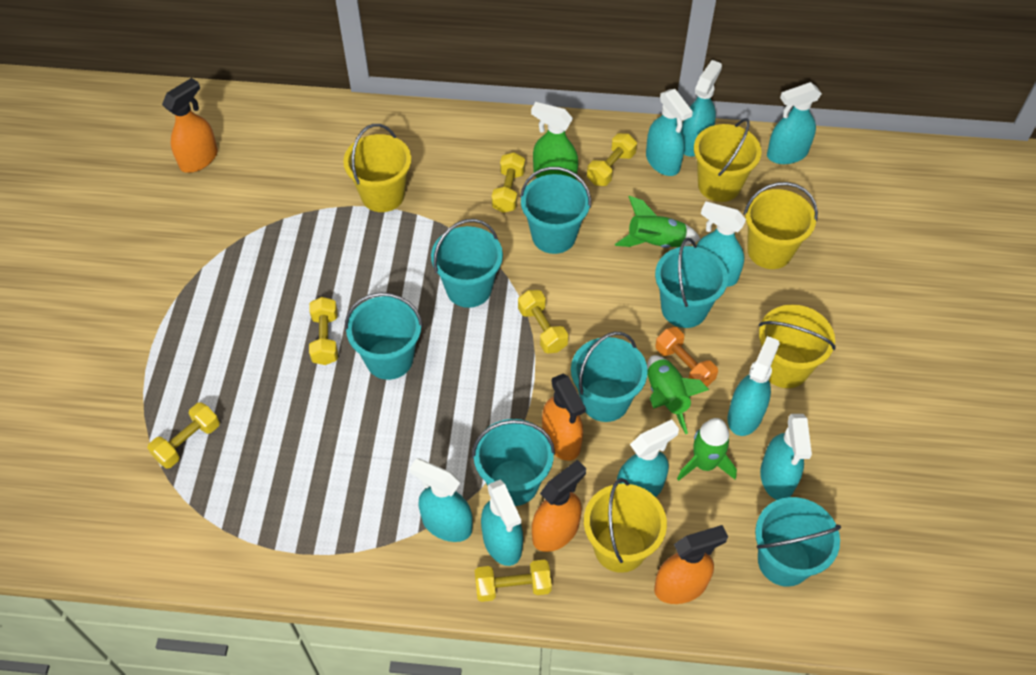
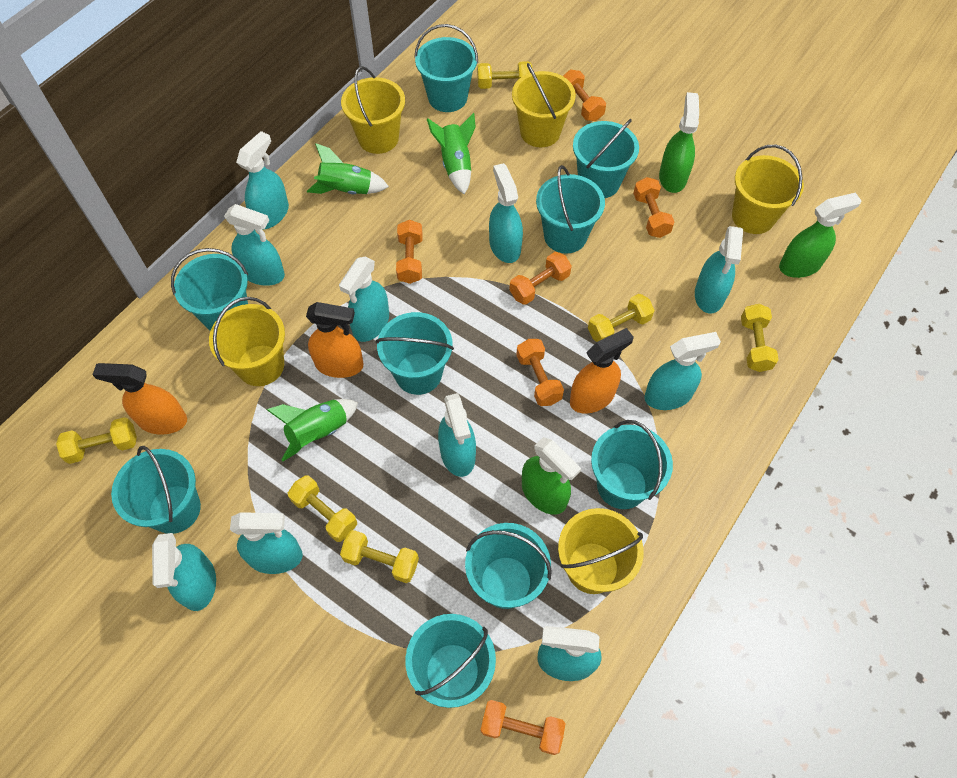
green spray bottle: [531,102,578,179] = 1 -> [522,437,581,515] [659,92,699,193] [779,193,861,278] = 3
orange dumbbell: [655,327,718,387] = 1 -> [396,220,423,284] [480,700,566,755] [509,252,572,305] [516,339,564,406] [563,70,606,121] [633,177,674,238] = 6
orange spray bottle: [162,78,218,173] [532,460,586,552] [542,374,586,461] [654,525,728,604] = 4 -> [92,363,187,435] [306,302,363,378] [570,328,634,414] = 3
turquoise bucket: [345,292,423,380] [431,219,503,308] [472,419,555,506] [520,167,591,254] [571,332,648,422] [655,238,728,328] [755,497,841,587] = 7 -> [111,446,201,534] [171,248,248,331] [376,312,454,395] [405,614,496,708] [414,24,478,112] [465,523,552,609] [536,165,605,254] [573,119,639,198] [591,420,673,509] = 9
turquoise spray bottle: [409,458,473,542] [481,479,523,566] [617,420,679,497] [646,89,693,176] [681,60,722,156] [696,201,746,287] [727,336,780,436] [760,414,812,500] [767,82,822,164] = 9 -> [152,533,216,611] [224,204,285,286] [230,512,303,574] [236,131,289,230] [339,257,389,342] [438,393,476,477] [489,163,523,263] [537,626,602,681] [644,332,721,410] [695,226,743,313] = 10

